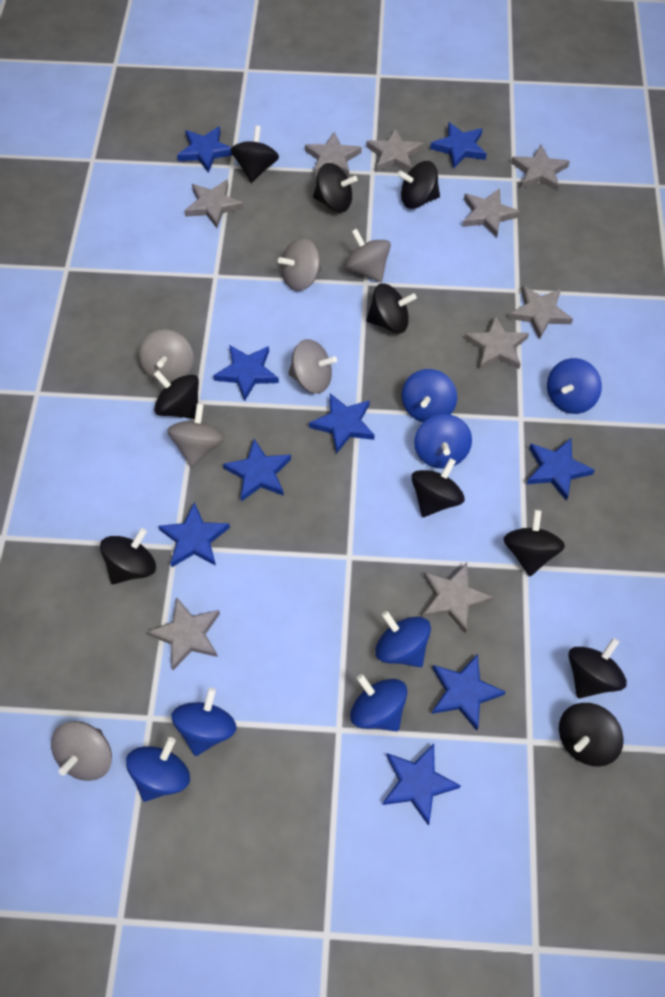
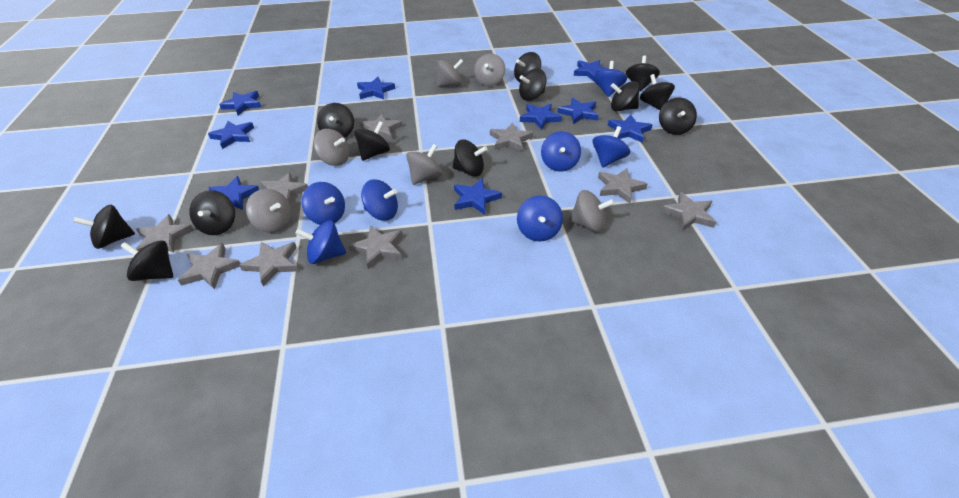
black spinning top: [100,528,156,584] [153,370,199,419] [230,126,279,183] [313,163,358,212] [366,284,417,333] [397,161,440,209] [411,458,465,517] [504,510,565,576] [559,703,624,767] [568,638,627,698] = 10 -> [73,205,135,249] [121,240,173,281] [190,190,235,235] [317,103,354,138] [354,121,390,161] [453,139,488,176] [514,52,541,82] [519,68,547,101] [611,81,640,111] [626,55,660,91] [640,74,675,110] [659,97,697,135] = 12

